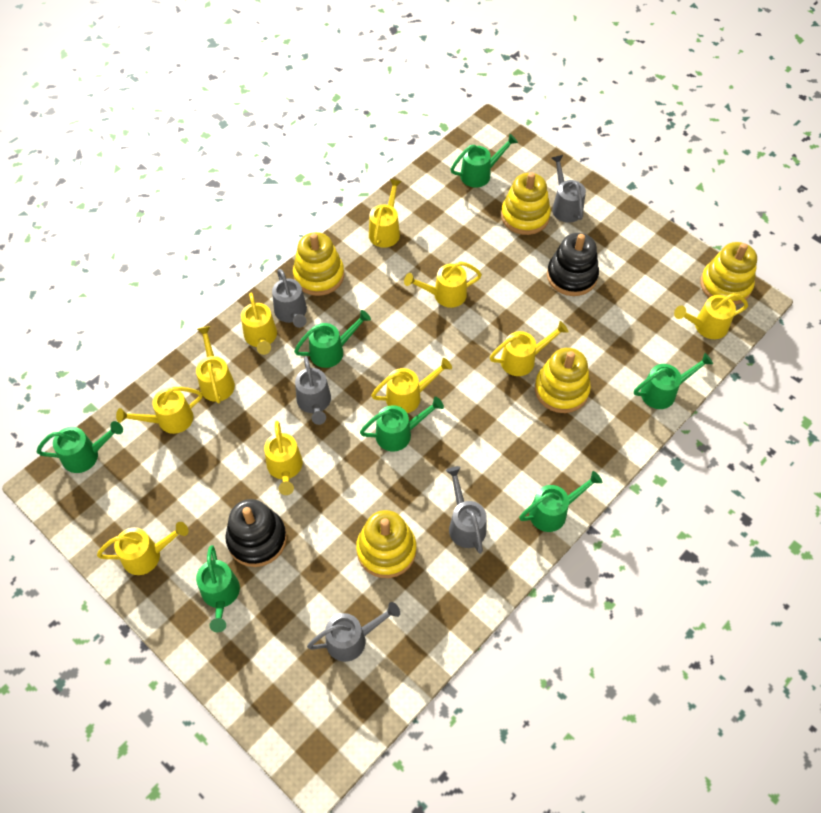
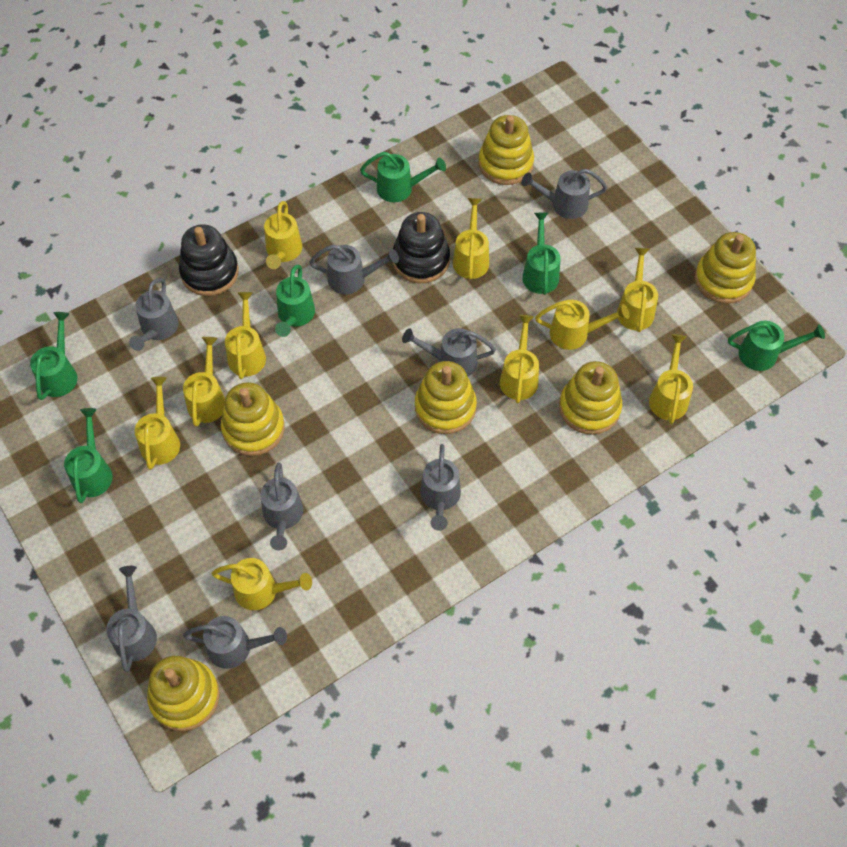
green watering can: [37,421,123,473] [196,545,240,632] [294,310,371,368] [360,397,444,451] [451,134,518,188] [519,471,602,532] [634,353,713,409] = 7 -> [30,312,77,400] [64,408,112,503] [275,265,315,337] [360,152,446,202] [522,213,561,295] [728,321,825,371] = 6
grey watering can: [272,269,307,328] [295,357,331,425] [307,602,400,662] [446,466,487,554] [552,155,586,223] = 5 -> [106,566,157,672] [129,278,179,351] [183,616,287,669] [260,463,303,550] [309,245,399,294] [402,328,496,376] [420,444,461,531] [521,169,607,219] = 8
yellow stacking toy: [293,232,344,296] [356,510,416,578] [501,172,551,235] [535,348,591,413] [700,242,757,305] = 5 -> [147,656,220,731] [221,382,285,456] [415,361,477,434] [478,115,534,185] [559,361,622,435] [695,232,756,304] = 6

